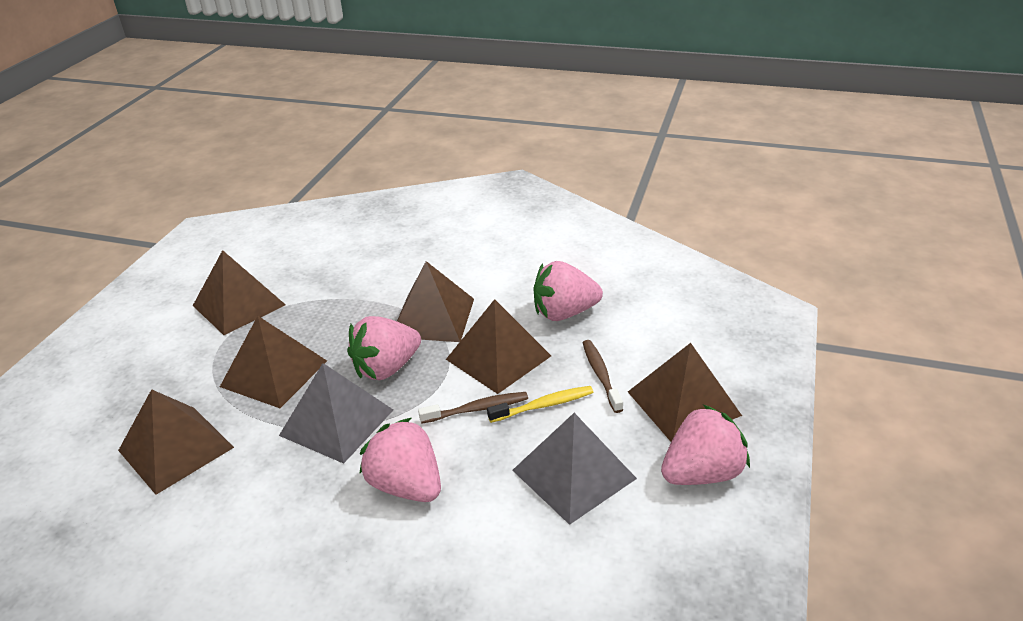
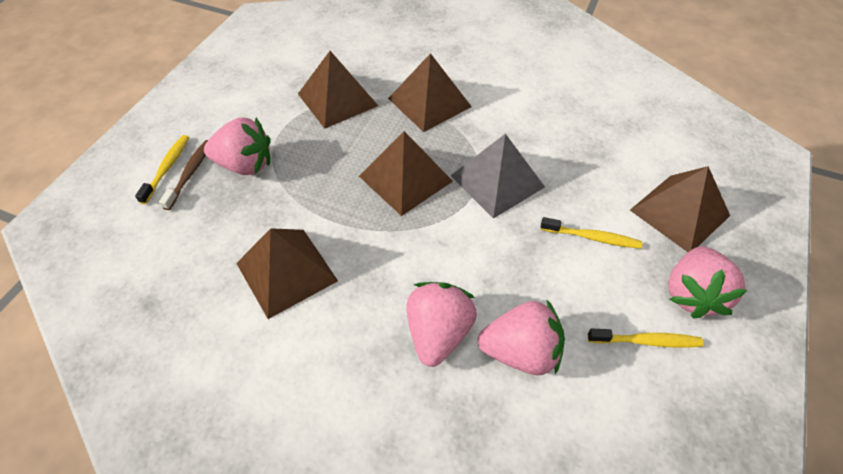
brown pyramid: [118,389,234,495] [193,250,286,335] [220,316,327,408] [397,261,474,342] [446,299,551,394] [628,343,742,442] = 6 -> [236,228,338,319] [298,51,378,129] [359,131,453,216] [388,53,472,132] [630,166,730,252] = 5
brown toothbrush: [418,392,528,424] [583,340,623,413] = 2 -> [159,140,208,210] = 1
grey pyramid: [279,363,393,464] [512,413,637,525] = 2 -> [450,134,545,219] = 1
yellow toothbrush: [487,386,594,423] = 1 -> [135,135,189,204] [541,217,642,249] [588,329,704,348] = 3

